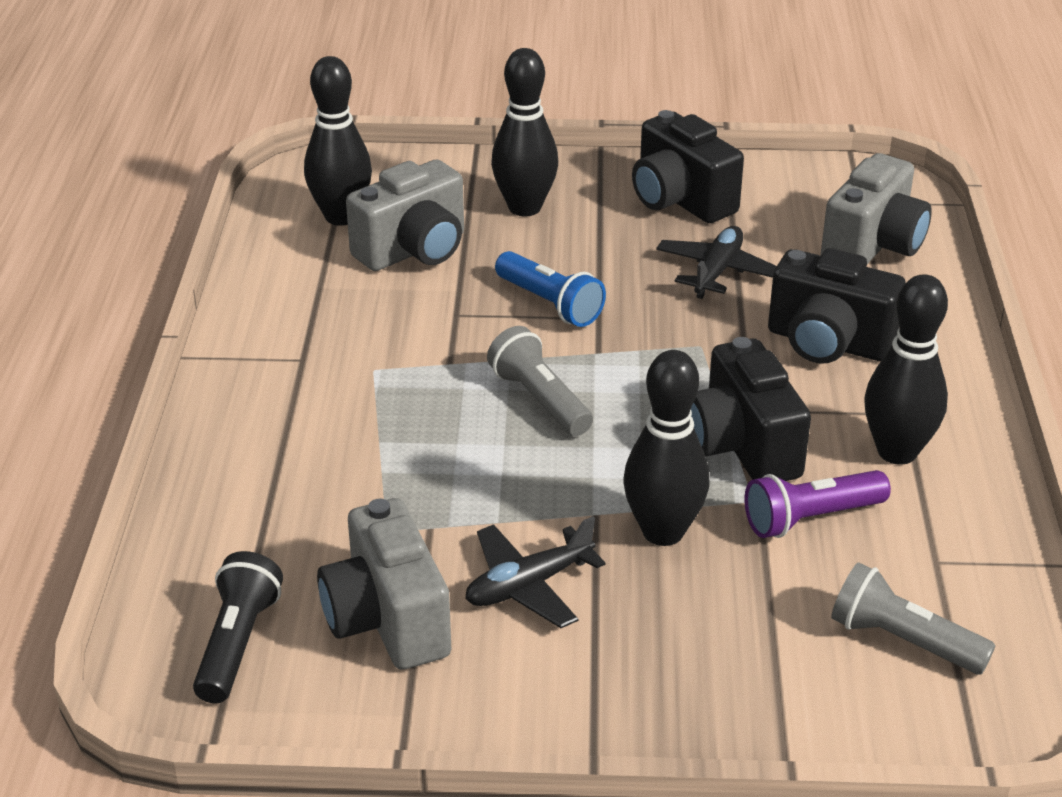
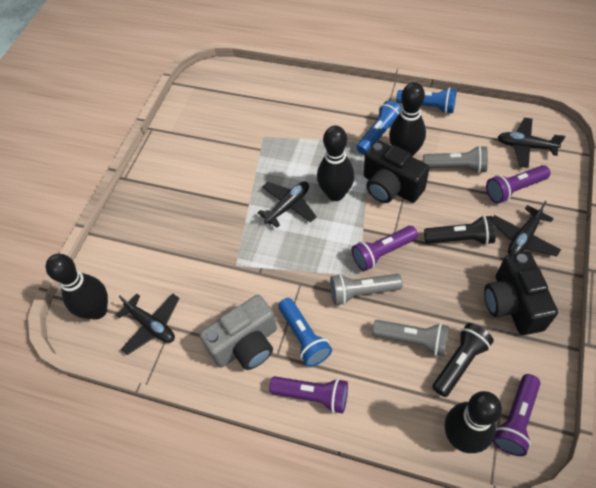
black camera: [632,110,744,223] [691,337,811,481] [768,248,906,364] = 3 -> [364,140,430,203] [484,252,558,335] = 2
black flashlight: [193,551,283,703] = 1 -> [424,215,496,245] [432,323,494,397] = 2
black plane: [466,516,606,628] [656,226,777,299] = 2 -> [116,294,180,355] [258,182,316,228] [493,201,561,256] [498,118,566,168] = 4
blue flashlight: [495,251,606,327] = 1 -> [278,298,332,367] [356,101,402,155] [396,87,457,114] = 3
grey camera: [317,498,451,670] [346,160,464,271] [821,153,932,264] = 3 -> [199,295,277,370] = 1
grey flashlight: [487,326,593,436] [831,562,996,674] = 2 -> [330,274,403,305] [372,320,449,356] [423,146,488,173] = 3
purple flashlight: [744,470,891,538] = 1 -> [269,376,348,414] [352,226,418,271] [486,165,550,203] [493,374,541,456] = 4

